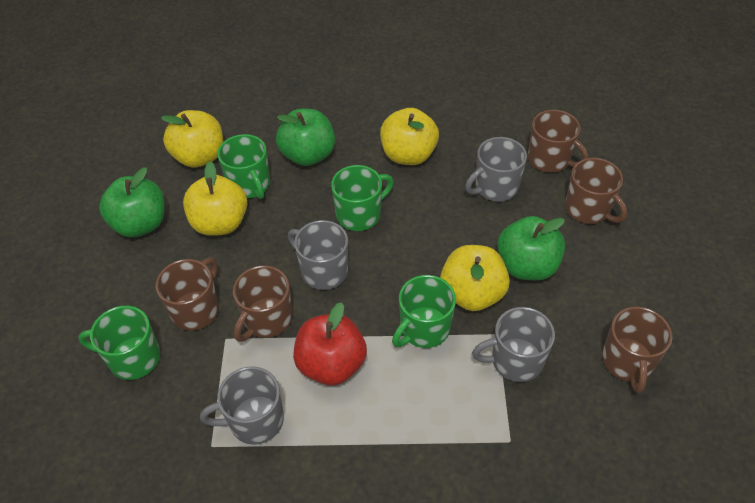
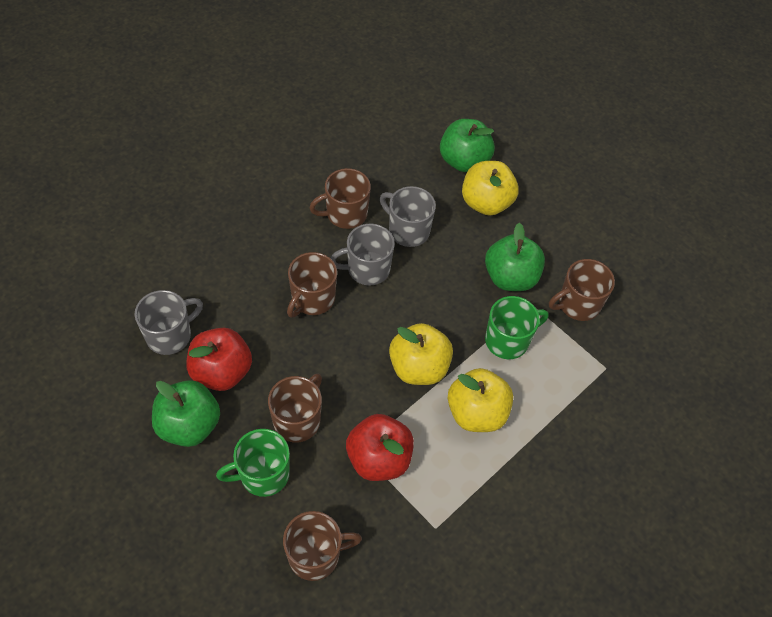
green mug: [79,306,160,380] [217,134,270,199] [331,165,393,231] [392,275,456,348] = 4 -> [216,429,290,497] [485,296,548,359] = 2
grey mug: [200,366,284,445] [288,220,348,290] [465,137,527,202] [472,307,555,382] = 4 -> [135,290,203,355] [330,224,395,285] [380,186,436,247] = 3
red apple: [293,302,367,385] = 1 -> [187,328,252,391] [346,414,414,481] = 2
yellow apple: [161,110,223,168] [183,161,247,236] [380,108,439,165] [440,245,510,311] = 4 -> [389,323,453,385] [447,368,513,432] [462,161,519,216] = 3

